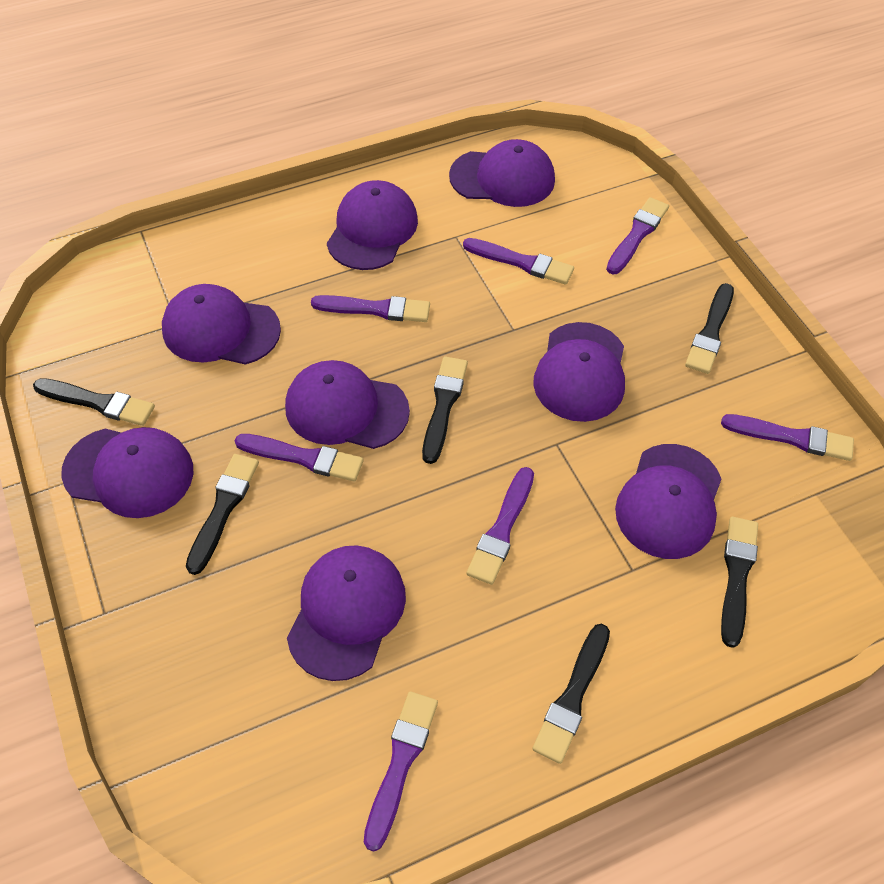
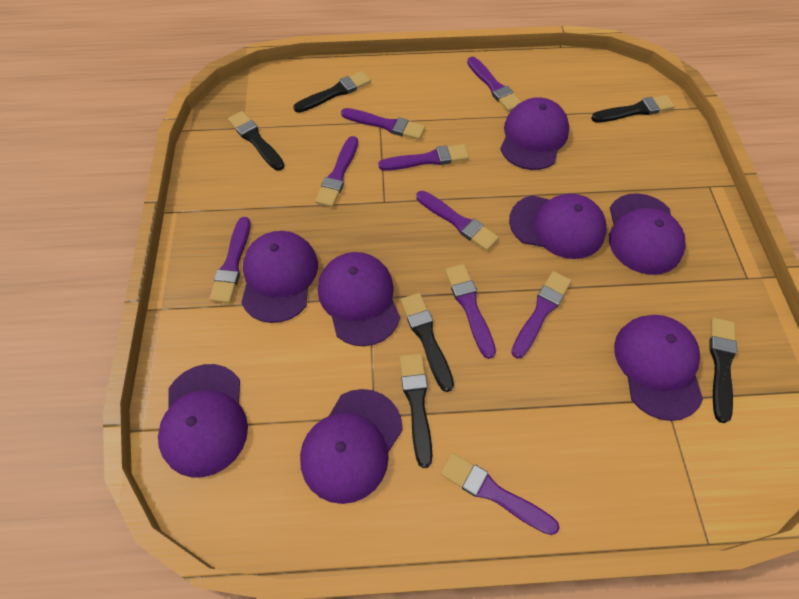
purple brush: [234,434,364,482] [311,295,430,322] [364,691,438,852] [463,238,574,285] [467,467,534,585] [606,197,669,275] [721,414,854,461] = 7 -> [209,217,251,303] [315,136,358,207] [341,108,425,140] [378,144,469,171] [416,191,499,251] [440,453,560,535] [445,264,496,359] [467,57,521,112] [511,271,571,359] = 9

